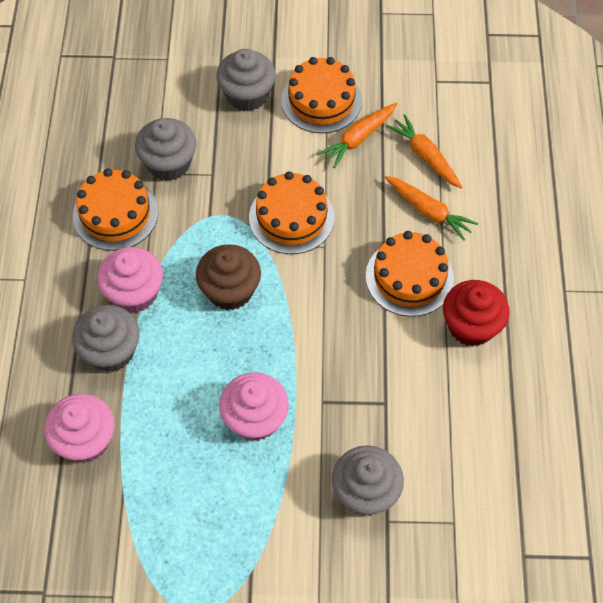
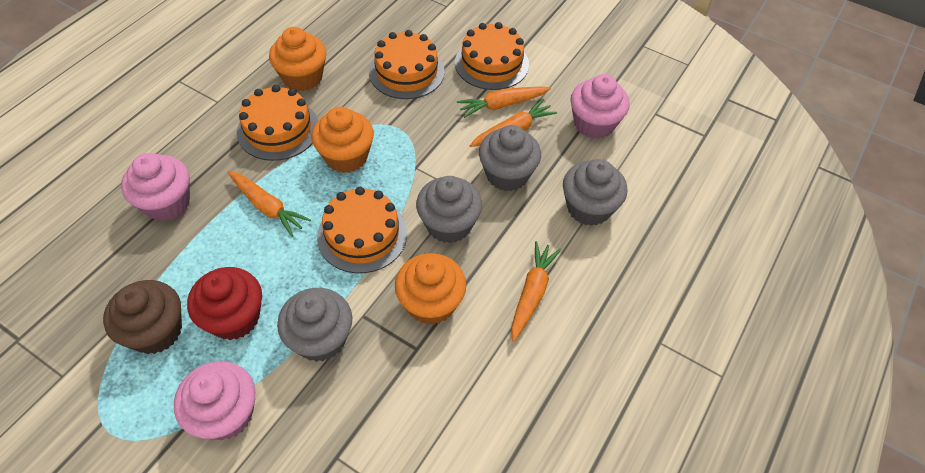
orange carrot: [317,103,397,169] [385,176,478,241] [386,114,462,189] = 3 -> [227,171,311,237] [457,87,551,118] [469,99,557,147] [511,241,561,342] = 4
orange cupcake: none = 0 -> [269,27,326,91] [311,107,374,173] [395,253,466,325] = 3

